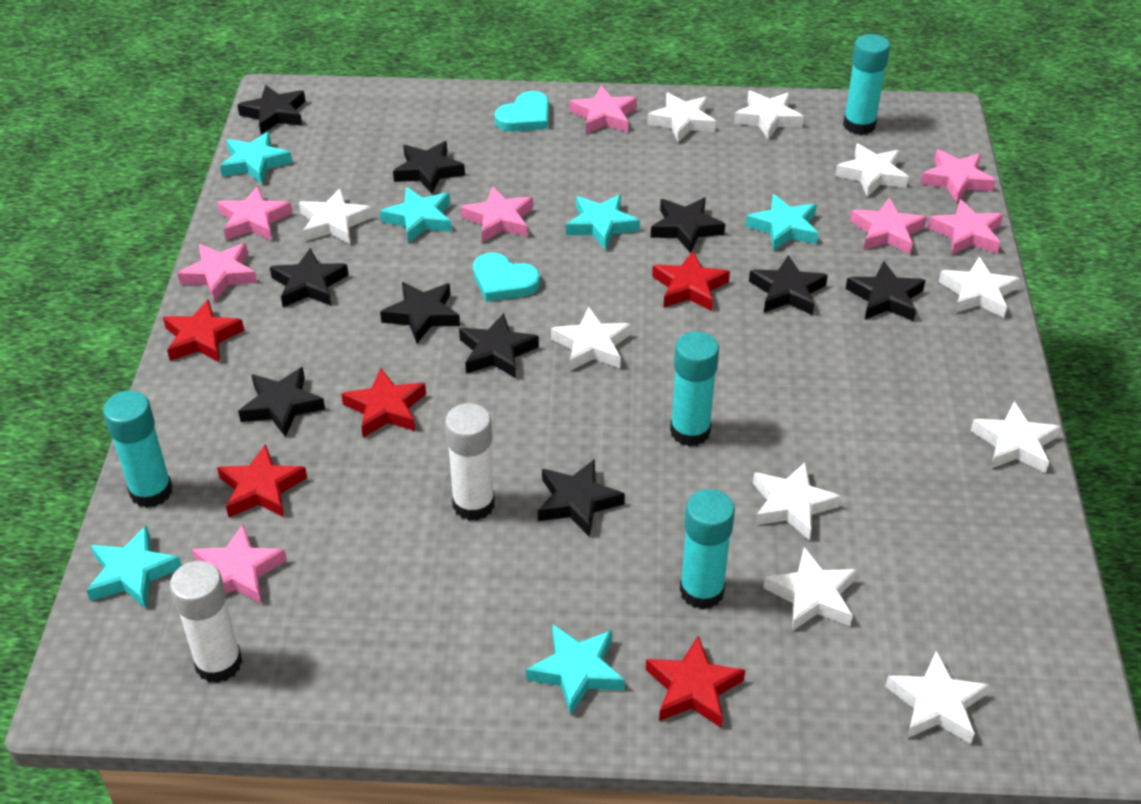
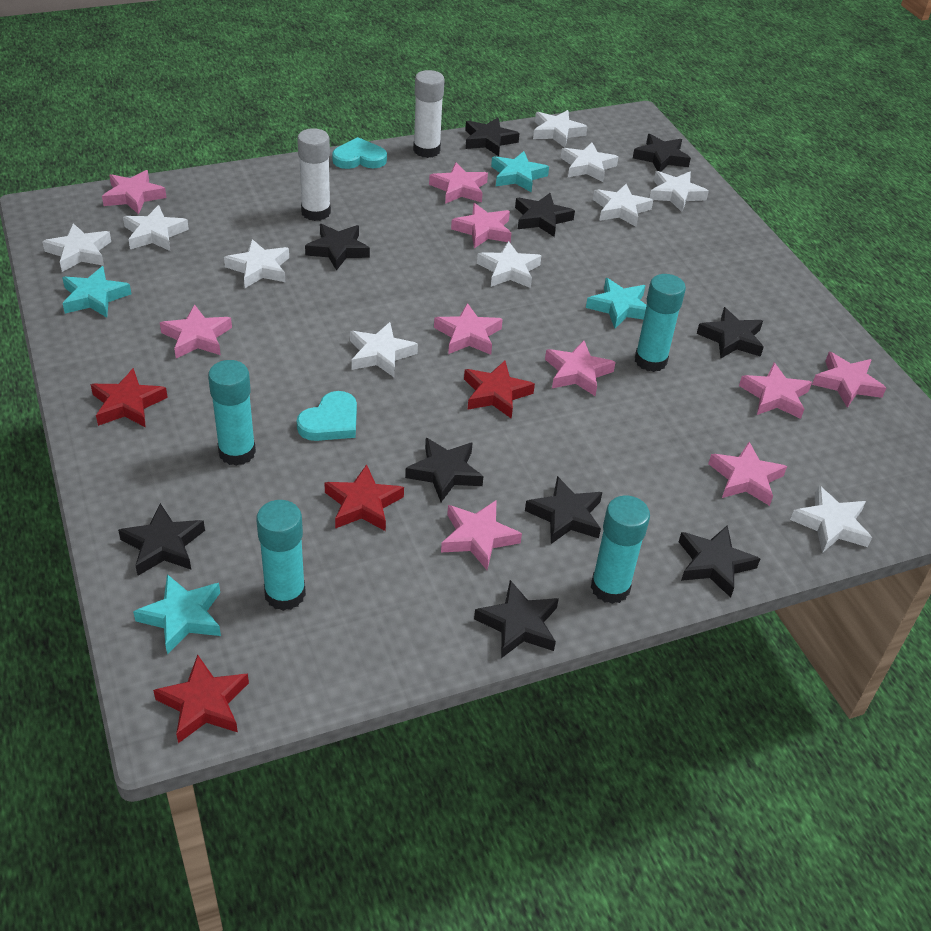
pink star: [177,243,257,301] [192,524,287,604] [217,186,292,240] [461,186,533,243] [570,86,637,134] [850,198,927,254] [920,150,996,203] [928,199,1003,255] = 8 -> [102,170,167,214] [160,305,232,358] [429,162,488,204] [434,303,503,355] [441,500,522,570] [451,203,512,248] [545,341,616,396] [708,442,787,506] [739,363,812,419] [812,352,886,408] = 10
red star: [163,299,244,363] [217,444,307,517] [341,368,426,438] [646,636,745,728] [652,251,730,311] = 5 -> [90,368,168,427] [153,655,249,743] [325,464,404,531] [464,361,535,419] = 4
turquoise star: [86,526,182,608] [220,132,292,184] [380,187,452,243] [526,624,625,715] [566,194,640,250] [746,194,819,251] = 6 -> [62,266,131,317] [133,574,221,655] [491,151,549,192] [586,278,647,328] = 4

